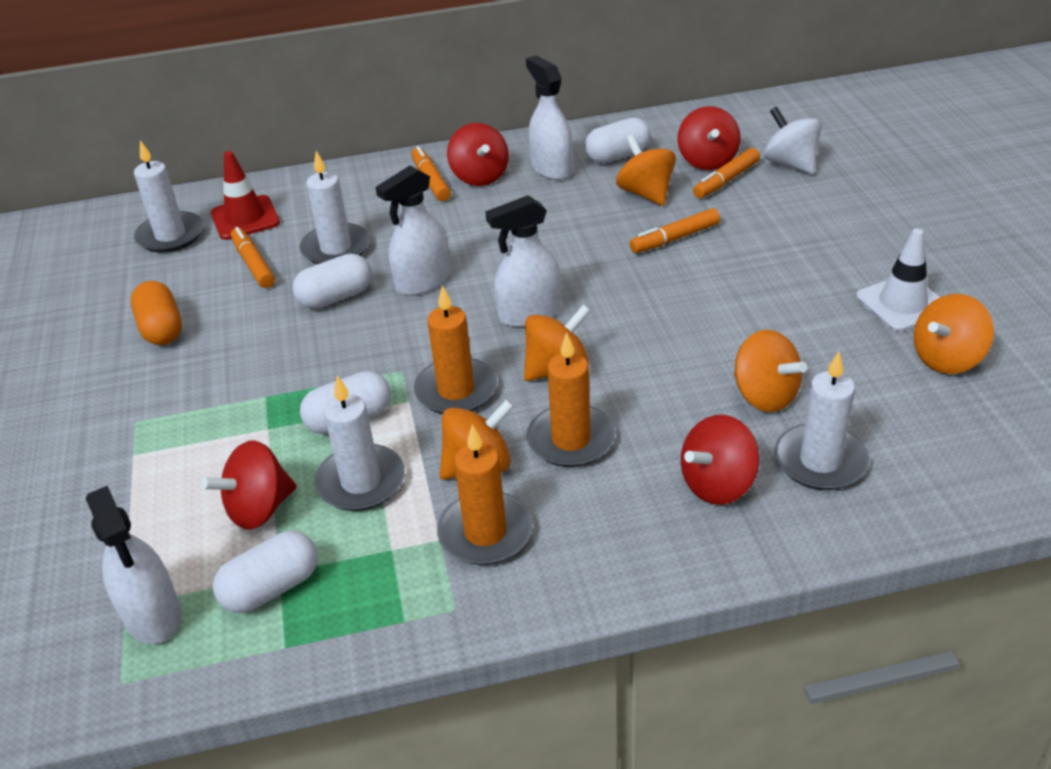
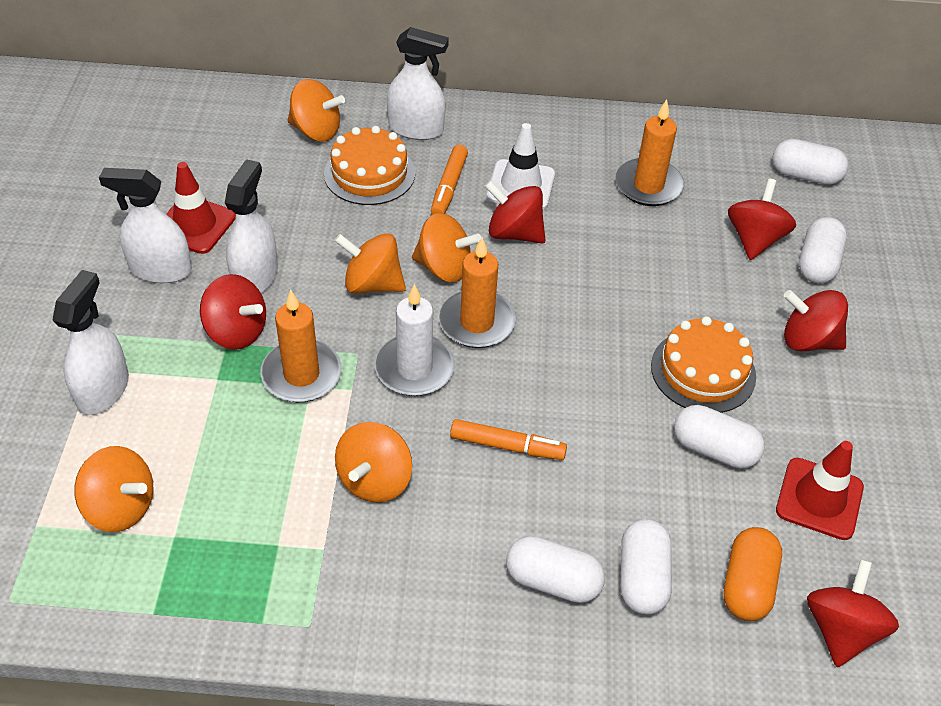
orange cake: none = 0 -> [324,126,415,205] [651,316,756,413] = 2
orange marker: [231,227,275,288] [411,146,451,201] [630,208,720,253] [693,148,760,198] = 4 -> [431,145,468,215] [450,419,567,460] = 2
red spinning top: [201,441,297,530] [447,123,509,186] [678,106,741,170] [681,415,760,505] = 4 -> [200,274,266,350] [484,180,545,243] [728,178,796,260] [784,290,848,351] [807,559,899,667] = 5
red traffic cone: [211,151,280,240] = 1 -> [166,162,236,254] [776,441,864,540] = 2
white candle: [134,140,203,253] [300,151,370,264] [314,376,405,511] [775,351,869,490] = 4 -> [375,284,455,396] = 1
white capsule: [213,531,318,613] [293,254,372,309] [300,371,391,434] [585,118,651,163] = 4 -> [506,536,605,603] [621,519,672,614] [674,405,765,469] [772,139,849,185] [799,217,847,283] = 5
white spinning top: [764,107,822,174] = 1 -> none = 0

